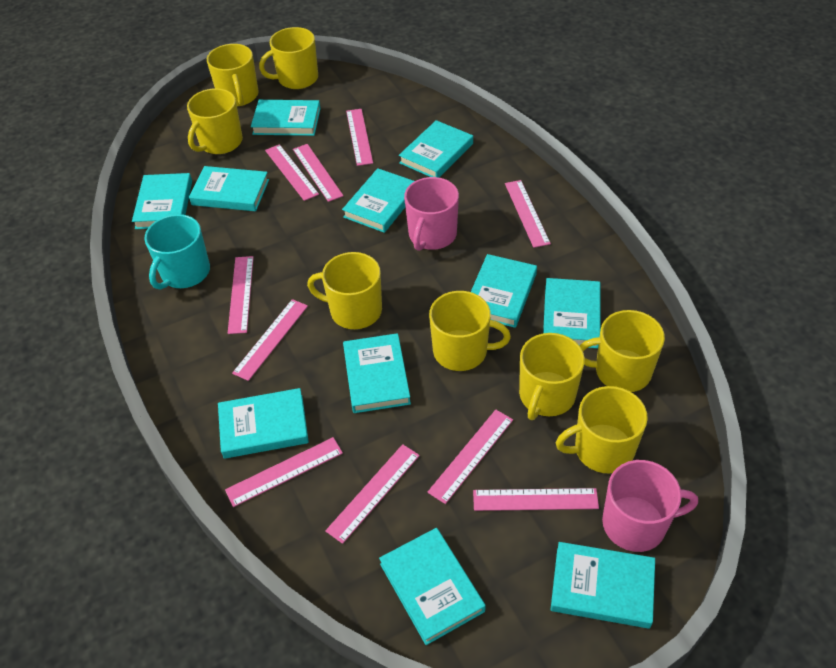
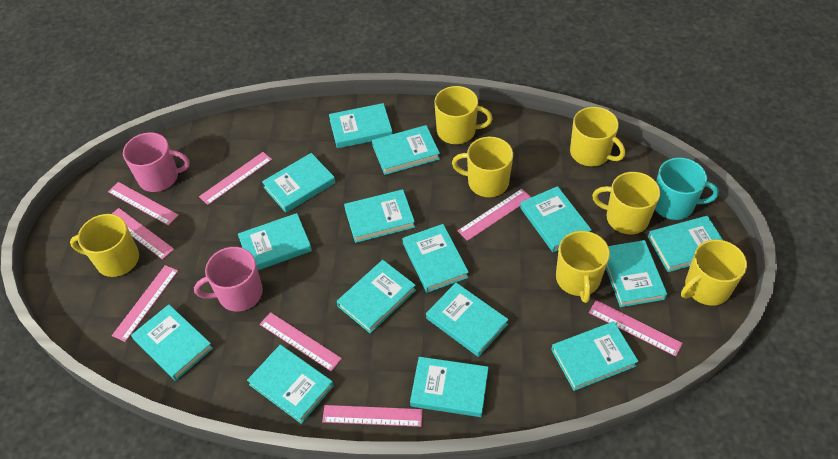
pink ruler: [225,437,343,507] [228,256,254,334] [232,299,308,381] [265,144,319,201] [293,144,343,202] [325,444,420,544] [346,109,373,166] [427,410,513,504] [473,488,599,511] [505,180,551,248] = 10 -> [108,182,179,226] [112,208,174,260] [112,265,178,342] [199,152,272,205] [260,312,342,371] [322,405,423,427] [458,189,531,241] [589,300,683,357] = 8
turquoise book: [132,173,192,229] [189,166,269,211] [218,388,309,459] [251,100,321,136] [342,168,415,233] [343,333,411,413] [379,528,486,645] [399,120,473,178] [471,254,537,328] [543,278,601,348] [550,542,655,629] = 11 -> [131,304,213,381] [238,213,312,270] [247,345,334,424] [262,153,335,213] [329,103,393,148] [337,260,416,333] [344,189,415,243] [372,125,440,175] [403,224,469,293] [410,357,489,417] [426,283,509,357] [520,186,592,252] [551,321,639,391] [606,240,667,307] [648,216,723,272] = 15
yellow mug: [187,88,243,154] [207,44,259,107] [259,27,318,89] [307,252,382,329] [429,291,511,371] [519,333,585,420] [556,386,648,473] [579,310,665,392] = 8 -> [70,214,139,277] [435,86,493,144] [452,137,513,197] [556,231,610,303] [570,107,625,166] [592,172,660,234] [681,239,747,306] = 7

